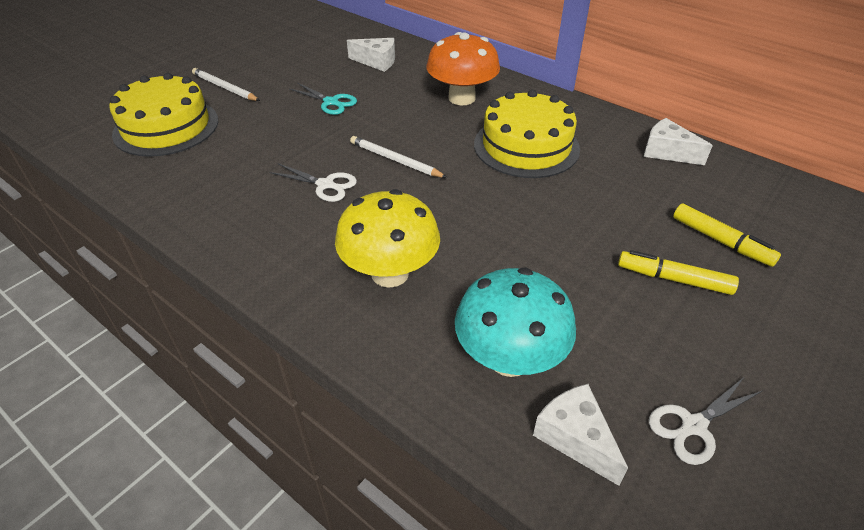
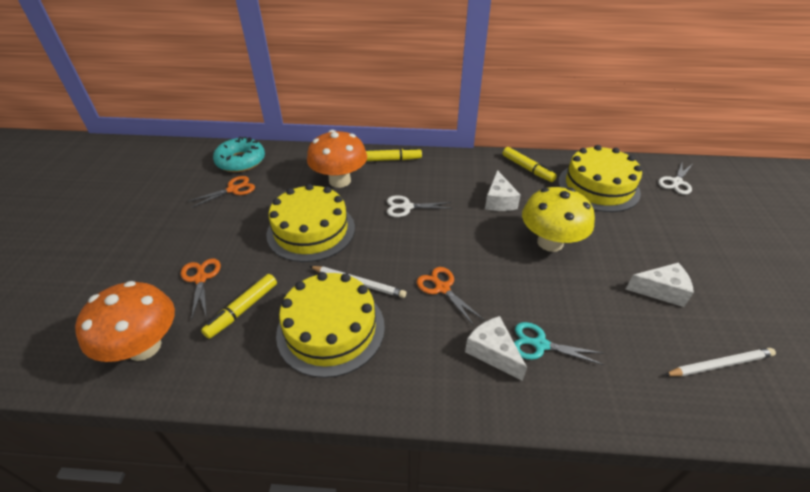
orange mushroom: [426,32,500,105] = 1 -> [75,281,175,362] [307,130,367,188] = 2
orange scissors: none = 0 -> [181,258,221,320] [189,176,255,208] [417,267,484,326] = 3
turquoise donut: none = 0 -> [213,137,265,172] = 1
turquoise mushroom: [455,268,576,377] = 1 -> none = 0
yellow cake: [109,73,218,157] [474,90,580,178] = 2 -> [266,184,355,262] [276,272,385,378] [558,145,642,212] = 3
yellow marker: [618,250,739,295] [673,203,781,267] = 2 -> [201,274,277,339] [366,147,422,161] [503,147,557,182] = 3

